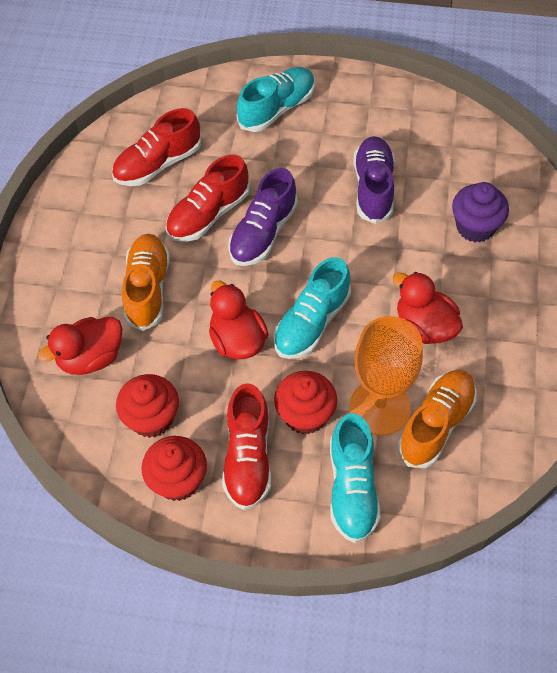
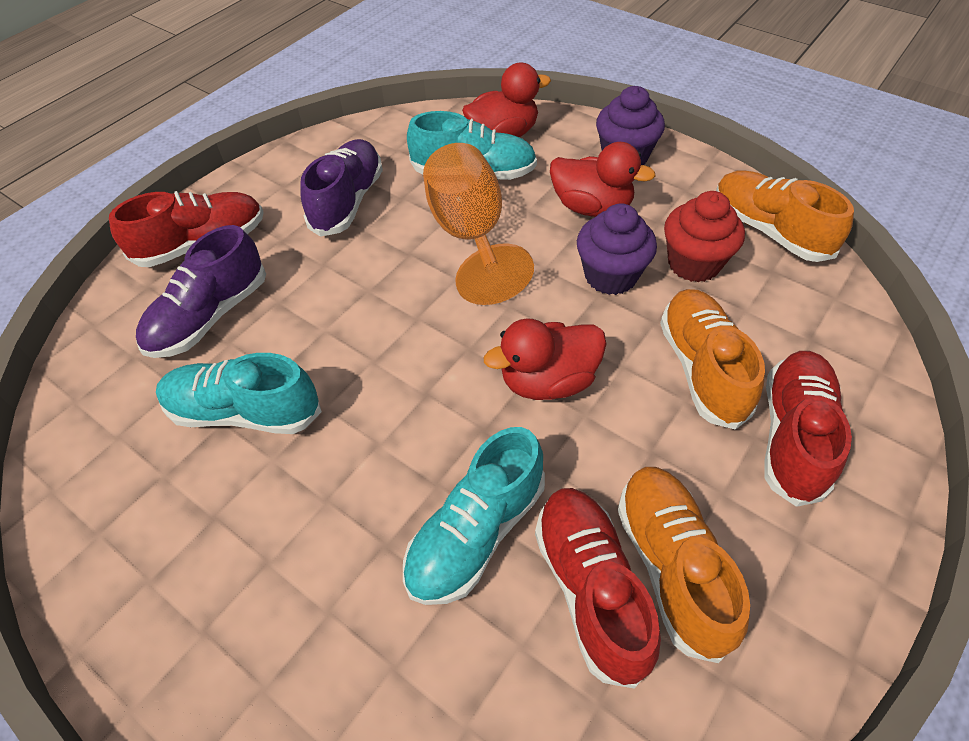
orange shoe: [122,234,170,331] [398,370,477,468] = 2 -> [618,467,750,663] [660,289,765,430] [716,170,854,262] = 3
purple cupcake: [452,182,509,243] = 1 -> [577,204,657,295] [596,86,665,165] = 2
red cupcake: [116,374,179,438] [141,436,207,501] [274,371,337,434] = 3 -> [664,191,745,282] = 1

